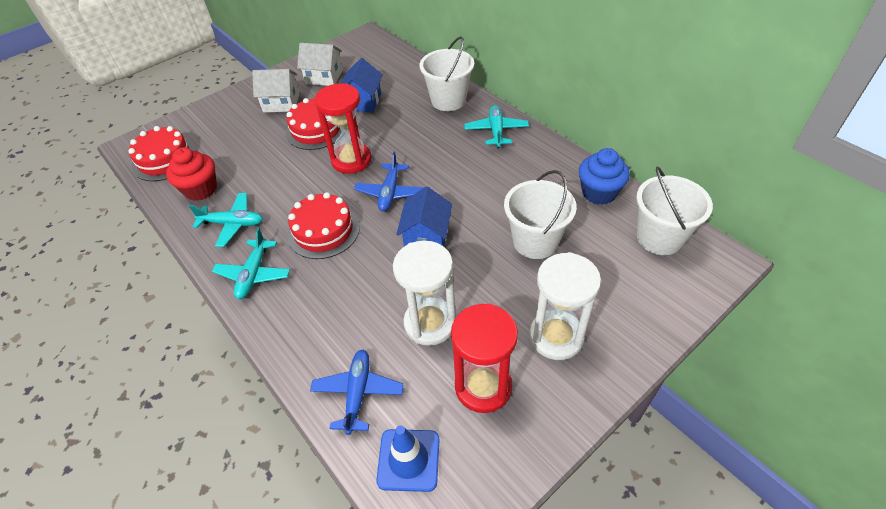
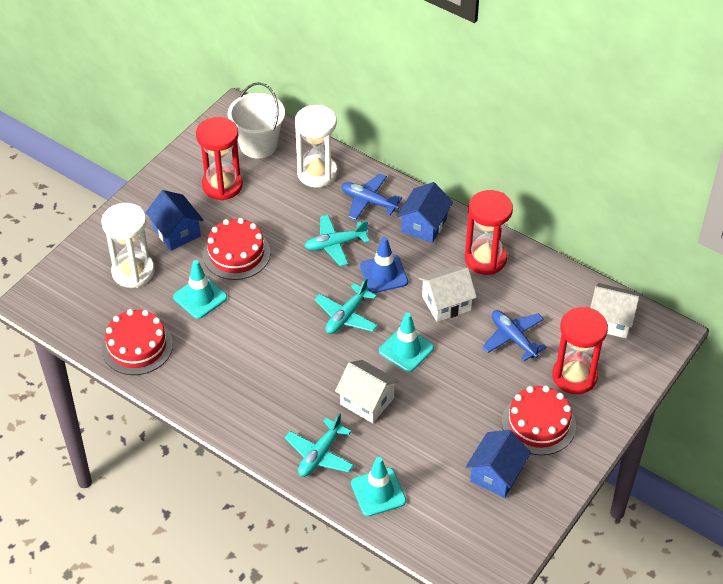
blue cupcake: [579,148,630,205] = 1 -> none = 0
blue house: [341,58,383,112] [396,187,452,247] = 2 -> [145,190,204,251] [397,182,453,243] [466,430,531,498] = 3
red cupcake: [166,147,217,201] = 1 -> none = 0
red hourglass: [314,83,372,174] [451,303,518,413] = 2 -> [196,117,243,200] [465,190,513,275] [552,307,608,394] = 3
turquoise traffic cone: none = 0 -> [173,260,227,319] [351,457,406,517] [379,313,434,372] = 3
white bucket: [420,36,474,111] [504,170,577,259] [636,166,713,255] = 3 -> [228,82,285,158] = 1
white house: [252,69,300,113] [297,43,343,86] = 2 -> [335,360,399,423] [419,265,477,322] [590,283,640,338] = 3

